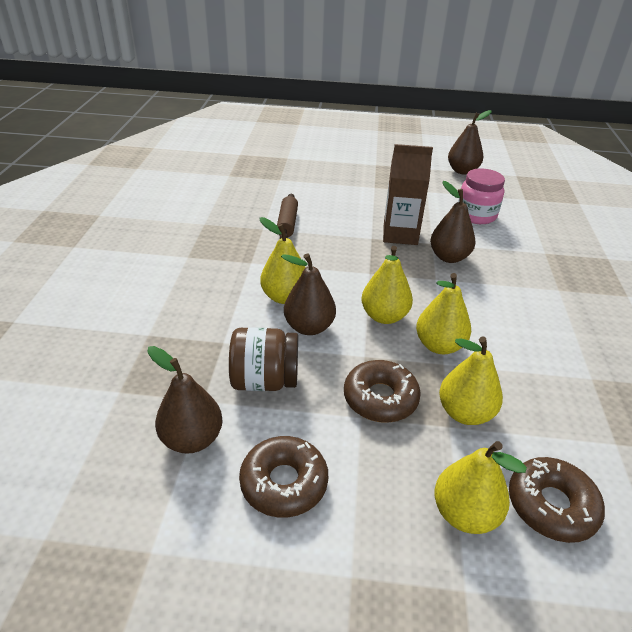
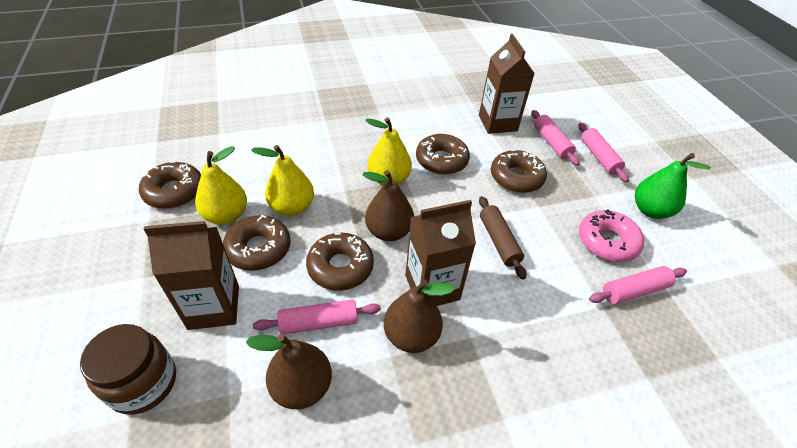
brown carton: [383,144,433,245] = 1 -> [144,221,239,330] [405,200,476,306] [479,34,535,134] = 3
brown donut: [239,436,328,518] [344,360,421,423] [509,457,605,543] = 3 -> [139,161,201,209] [223,215,290,271] [306,233,374,291] [416,134,470,175] [491,150,547,193] = 5
brown pear: [147,346,223,454] [281,253,336,335] [430,181,475,263] [448,110,491,174] = 4 -> [246,334,332,409] [362,170,414,241] [384,279,455,353] = 3
green pear: none = 0 -> [635,153,711,219] = 1
pink donut: none = 0 -> [579,209,644,262] = 1
pink jar: [458,168,505,224] = 1 -> none = 0
pink rolling pin: none = 0 -> [253,300,381,334] [531,110,580,166] [578,123,629,182] [589,266,687,304] = 4
yellow pear: [260,217,306,304] [362,246,413,324] [416,273,471,354] [434,441,527,534] [439,337,503,425] = 5 -> [195,146,247,225] [252,145,314,216] [365,118,412,185] = 3

